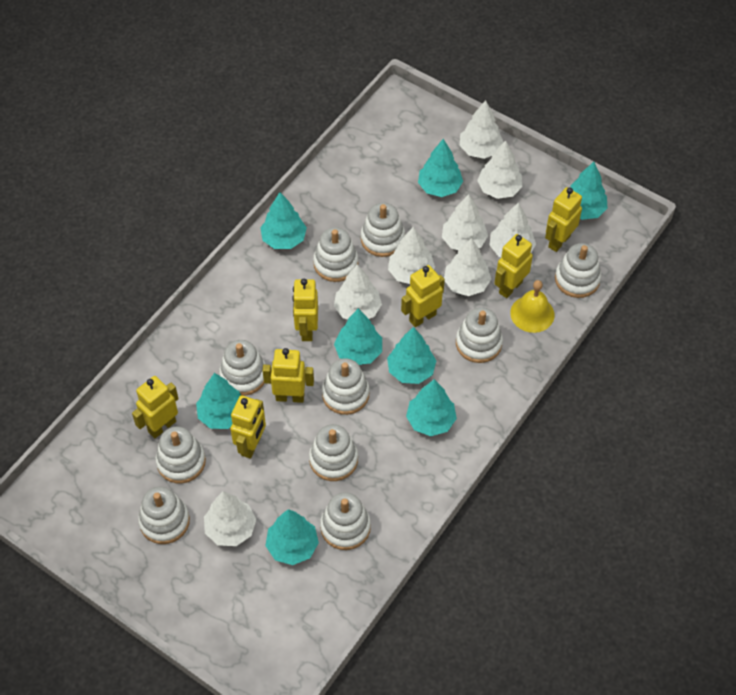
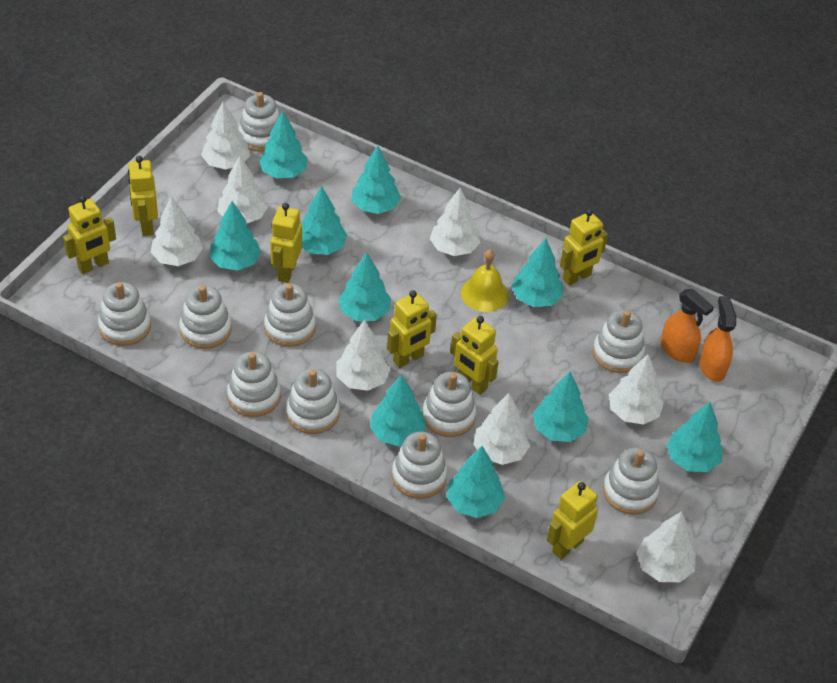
orange spray bottle: none = 0 -> [661,289,714,363] [700,296,736,382] = 2
turquoise tree: [196,373,241,429] [260,192,307,249] [265,509,319,565] [334,308,382,365] [387,327,436,384] [406,379,457,436] [418,139,463,197] [570,162,608,220] = 8 -> [209,201,261,271] [259,111,308,178] [302,186,347,255] [338,252,391,321] [352,146,401,214] [370,375,426,446] [447,446,505,518] [511,238,563,307] [533,371,588,442] [666,402,723,472] = 10

